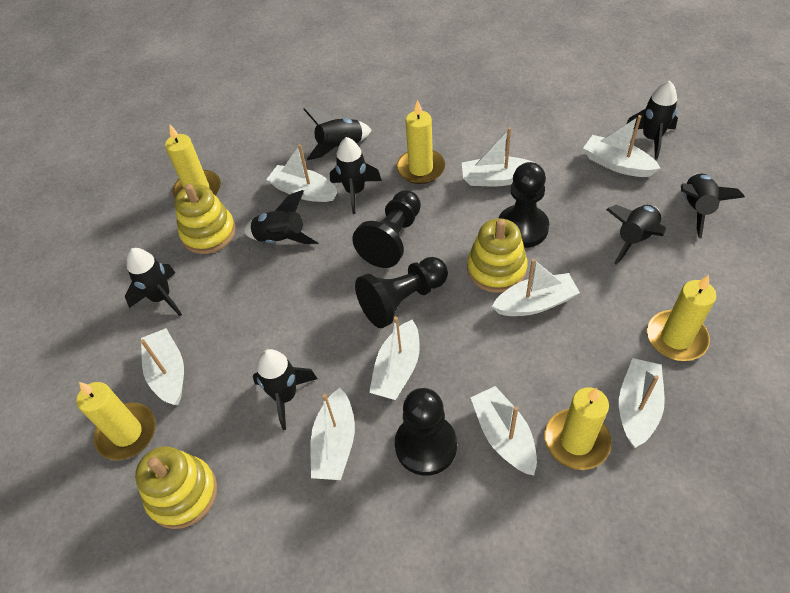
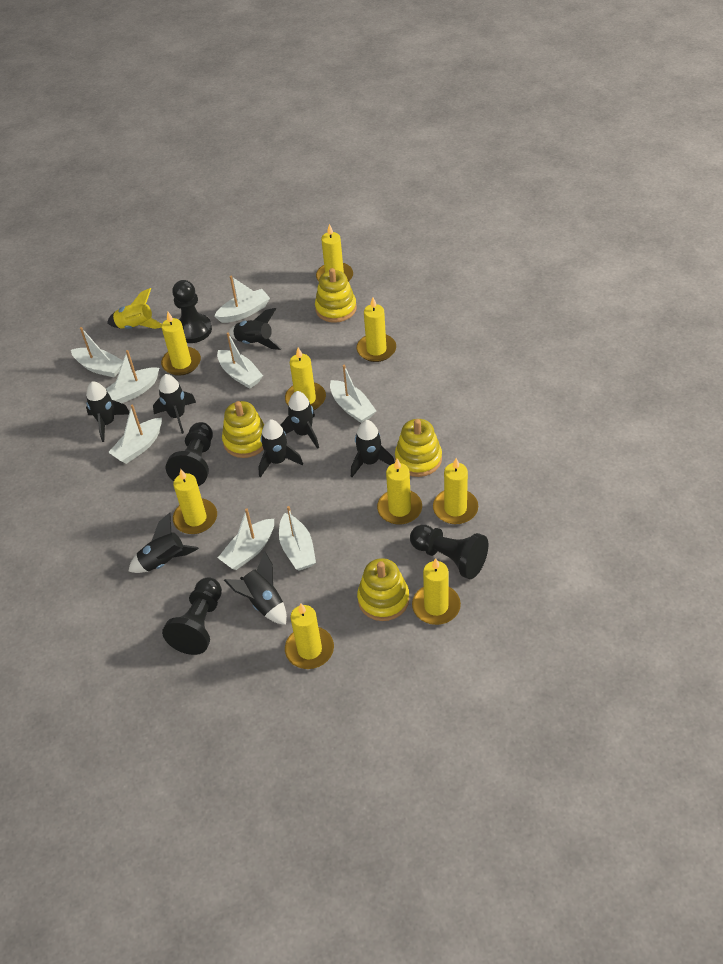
white boat: [141,328,184,406] [266,144,337,202] [310,388,355,480] [369,316,420,400] [462,127,534,186] [470,386,537,475] [492,259,580,316] [583,115,660,177] [619,358,665,448] = 9 -> [71,327,123,377] [106,350,159,403] [108,404,162,464] [214,276,270,323] [217,332,263,389] [218,508,274,570] [279,506,316,571] [330,365,376,423] = 8
yellow candle: [76,382,156,460] [165,125,221,198] [396,100,445,184] [545,387,612,470] [647,275,716,361] = 5 -> [161,312,201,376] [173,469,217,534] [285,347,326,410] [285,603,334,669] [316,224,353,282] [357,298,396,362] [377,459,422,525] [412,558,461,625] [433,458,478,524] = 9
yellow rocket: none = 0 -> [107,288,162,329] = 1
yellow stacking toy: [135,446,217,529] [174,184,236,254] [467,218,528,293] = 3 -> [222,401,264,458] [315,268,357,323] [357,558,409,621] [395,419,442,477] = 4

